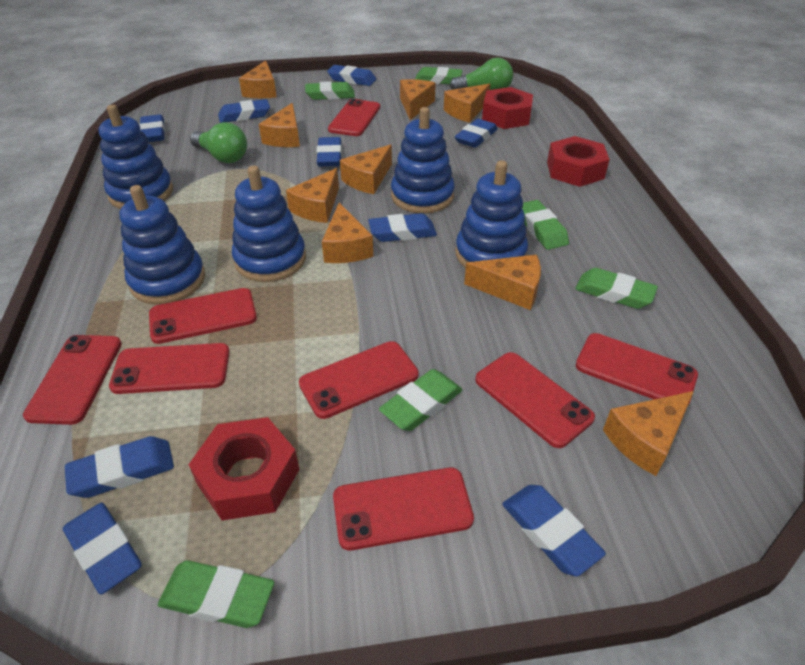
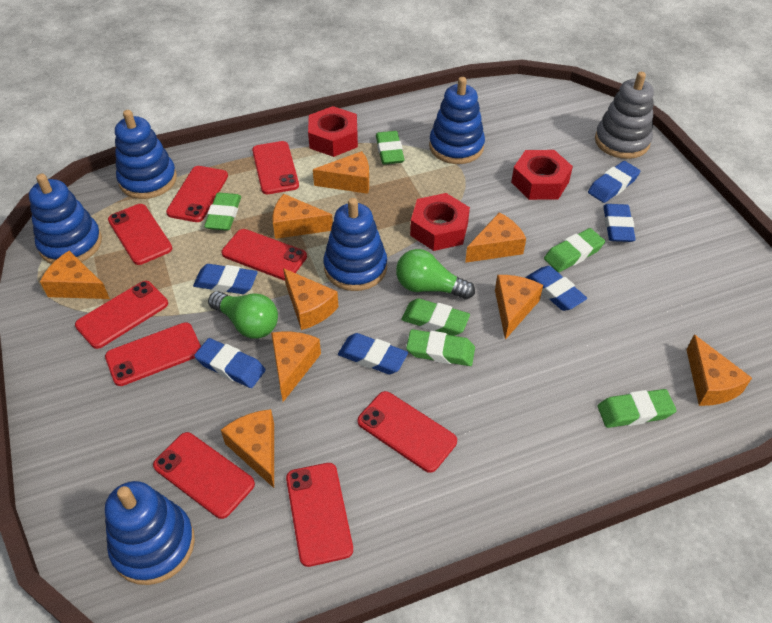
blue eraser: [63,503,142,594] [65,436,174,498] [139,114,165,142] [218,99,270,123] [316,137,342,167] [327,65,376,86] [368,213,437,242] [455,119,498,148] [502,485,606,576] = 9 -> [193,264,258,294] [194,338,265,388] [338,333,408,374] [526,266,587,311] [588,161,640,203] [603,204,636,242] = 6
grey stacking toy: none = 0 -> [595,72,654,159] = 1
red phone: [23,335,122,425] [109,343,230,394] [149,288,257,344] [299,341,419,419] [328,99,380,136] [333,468,474,550] [475,352,595,448] [576,333,698,407] = 8 -> [75,281,168,349] [105,322,201,386] [108,204,172,265] [153,432,255,519] [166,166,228,222] [222,229,307,280] [252,141,299,194] [286,463,353,567] [357,391,457,473] = 9

